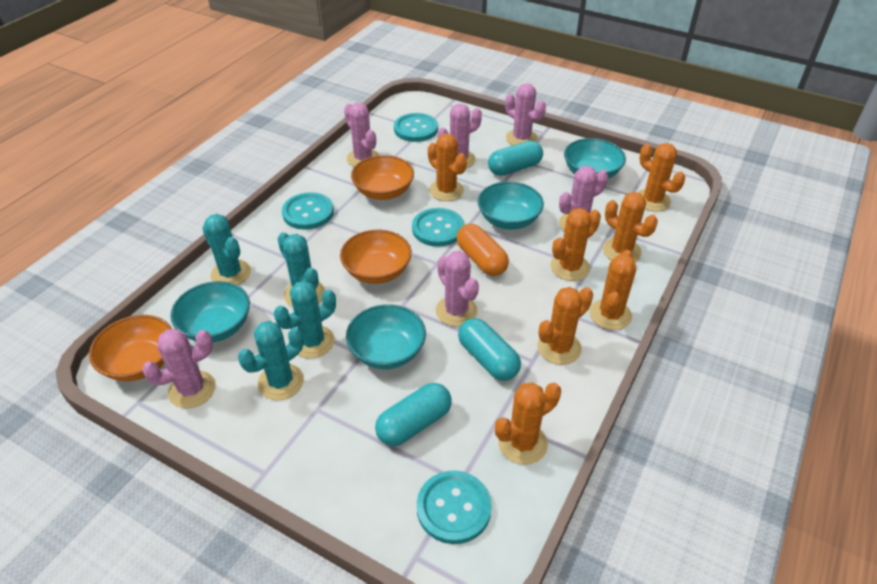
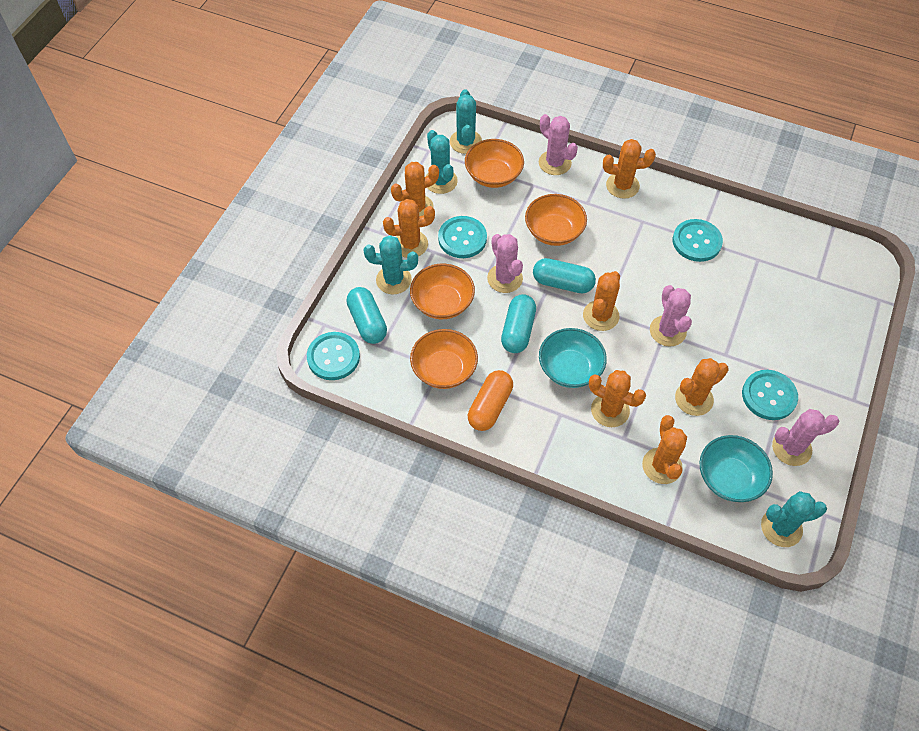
orange bowl: [89,315,172,381] [340,230,412,284] [351,155,414,200] = 3 -> [410,264,475,319] [410,329,478,389] [465,139,524,188] [525,194,587,246] = 4
pink cactus: [142,329,216,408] [344,103,379,167] [436,251,479,327] [438,104,482,168] [505,83,546,145] [559,166,608,231] = 6 -> [487,234,523,293] [539,114,578,175] [650,285,692,347] [772,409,839,466] = 4
turquoise bowl: [170,281,250,342] [346,304,426,369] [478,182,544,229] [564,138,626,179] = 4 -> [539,328,607,388] [699,435,773,502] = 2

